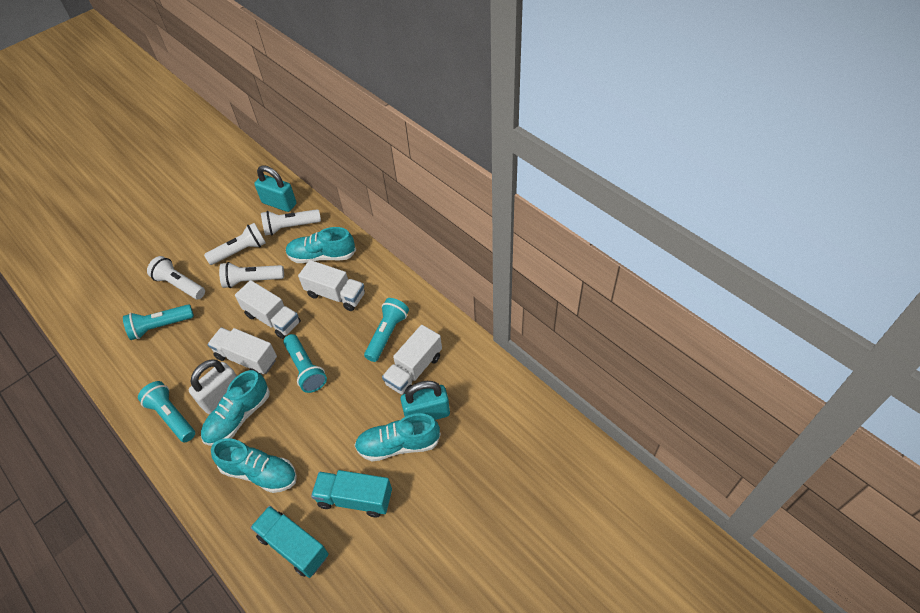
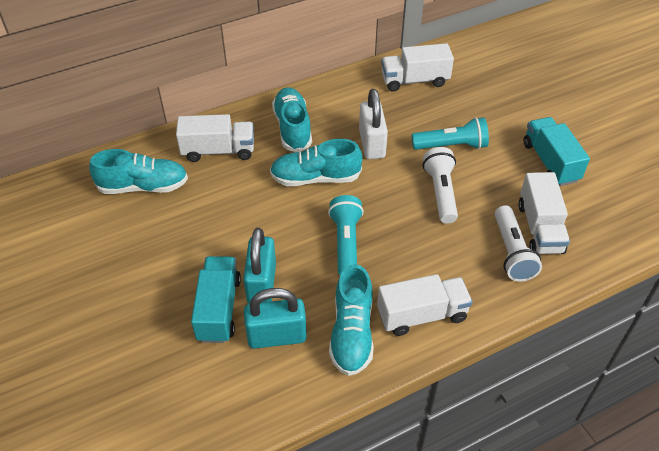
turquoise flashlight: [123,304,194,340] [138,381,195,442] [283,334,327,393] [364,298,409,362] = 4 -> [328,195,364,276] [412,117,489,150] = 2
white flashlight: [147,256,205,299] [204,223,266,265] [219,262,284,288] [261,209,321,235] = 4 -> [423,147,458,224] [494,205,542,282] = 2

